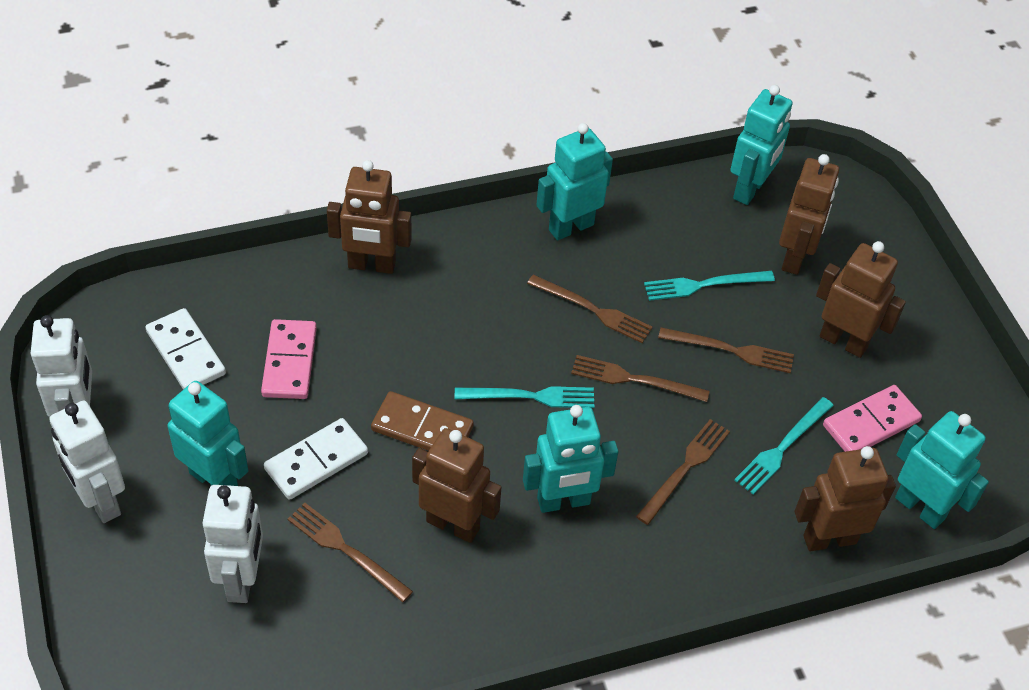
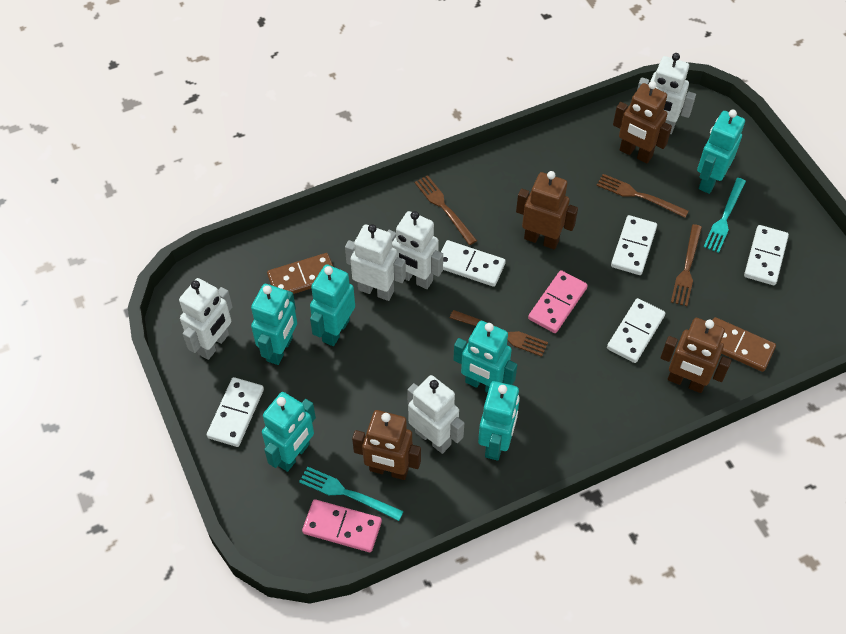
brown domino: [371,391,474,451] = 1 -> [267,253,333,294] [712,317,776,372] = 2
brown fork: [288,503,413,602] [527,275,653,343] [571,355,710,402] [636,419,730,525] [658,327,794,373] = 5 -> [415,175,477,245] [450,310,548,357] [596,174,689,218] [671,224,702,306] = 4
brown robot: [327,160,412,274] [412,428,501,543] [779,154,839,275] [794,446,896,551] [816,241,906,358] = 5 -> [352,410,421,480] [516,171,578,250] [613,81,672,163] [660,318,731,393] = 4
turquoise fork: [455,386,594,408] [644,271,775,301] [734,397,834,495] = 3 -> [299,466,404,521] [704,178,746,253] = 2
turquoise robot: [168,381,249,486] [523,405,618,513] [536,123,613,240] [730,85,793,205] [895,411,989,529] = 5 -> [251,284,297,365] [262,392,316,472] [310,264,355,346] [453,321,517,393] [478,381,520,461] [697,109,745,194] = 6
white domino: [145,308,226,389] [264,418,368,500] = 2 -> [207,377,264,447] [441,240,506,287] [607,298,665,363] [611,215,657,275] [744,225,789,285] = 5
white robot: [30,315,92,417] [49,401,125,523] [203,485,263,603] = 3 -> [179,278,233,360] [345,224,406,301] [387,211,443,289] [407,375,464,454] [637,53,696,134] = 5

